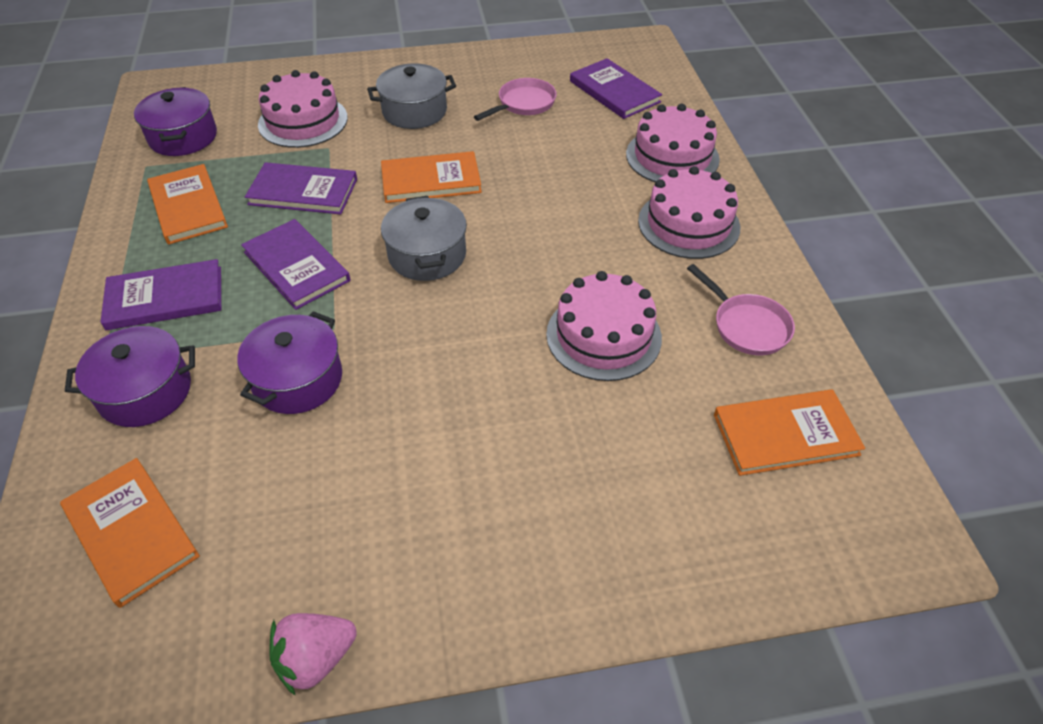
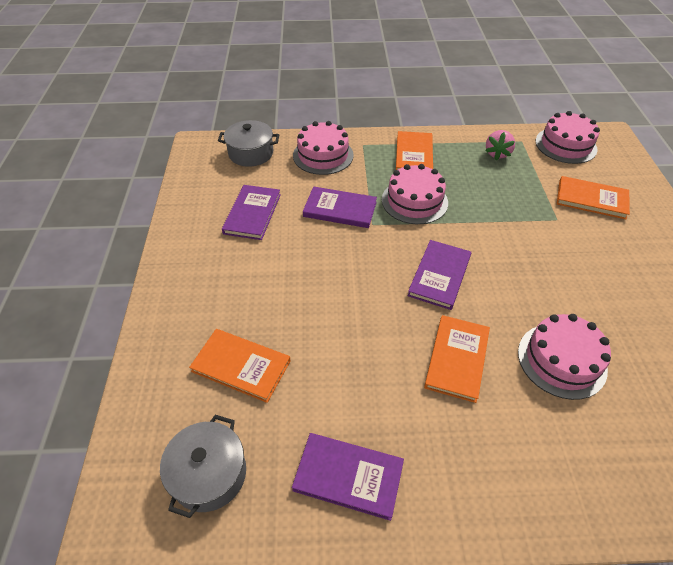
pink pan: [474,78,557,121] [687,264,795,355] = 2 -> none = 0
purple pot: [65,326,195,427] [134,87,217,156] [237,311,342,414] = 3 -> none = 0

